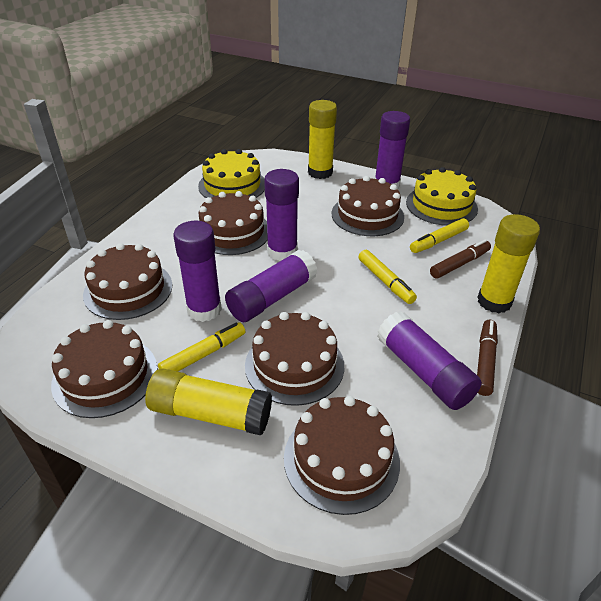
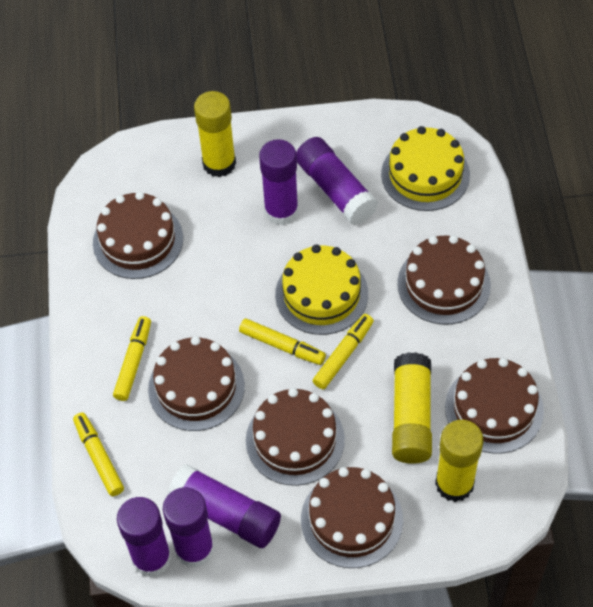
brown marker: [430,240,491,279] [477,320,498,396] = 2 -> none = 0
yellow marker: [158,322,246,372] [358,250,417,304] [410,218,469,253] = 3 -> [73,412,124,496] [113,316,151,401] [239,319,326,365] [313,314,374,389] = 4

